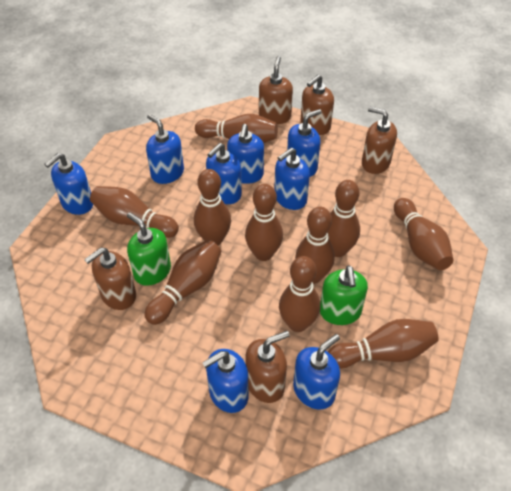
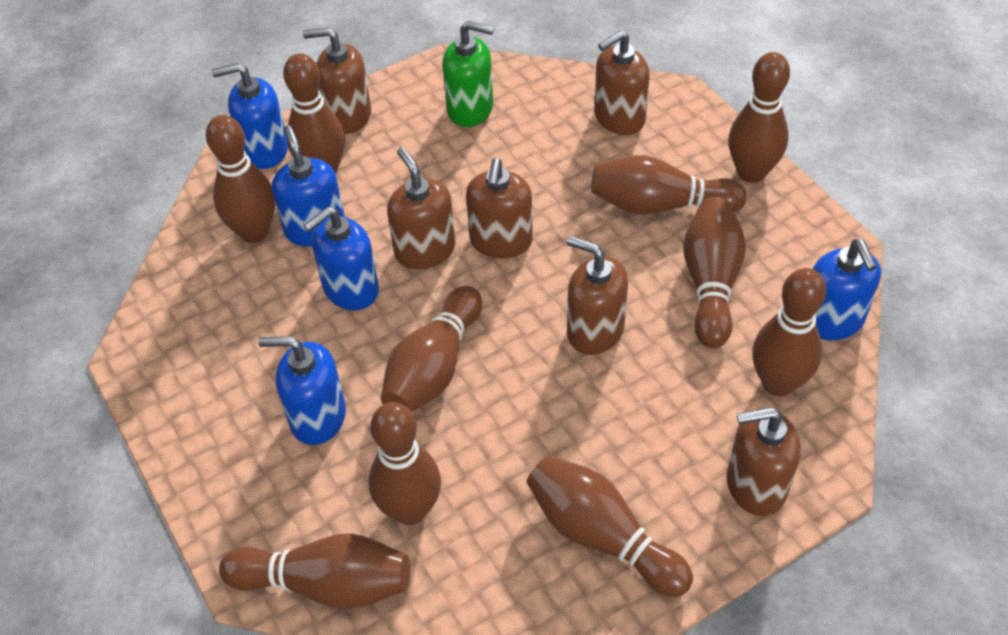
blue soap dispenser: [44,153,93,215] [146,114,184,184] [202,349,249,413] [206,143,242,204] [227,124,264,184] [274,148,310,210] [287,109,322,177] [293,334,340,410] = 8 -> [212,63,288,169] [259,336,346,445] [272,125,345,247] [303,207,379,310] [813,239,881,340] = 5
brown soap dispenser: [84,247,136,310] [245,331,290,403] [259,56,293,124] [300,75,334,135] [362,107,397,174] = 5 -> [303,27,371,134] [387,147,456,269] [466,158,533,258] [567,236,628,355] [594,30,650,135] [727,407,801,516] = 6
green soap dispenser: [127,212,171,286] [320,265,368,325] = 2 -> [442,21,494,127] = 1

